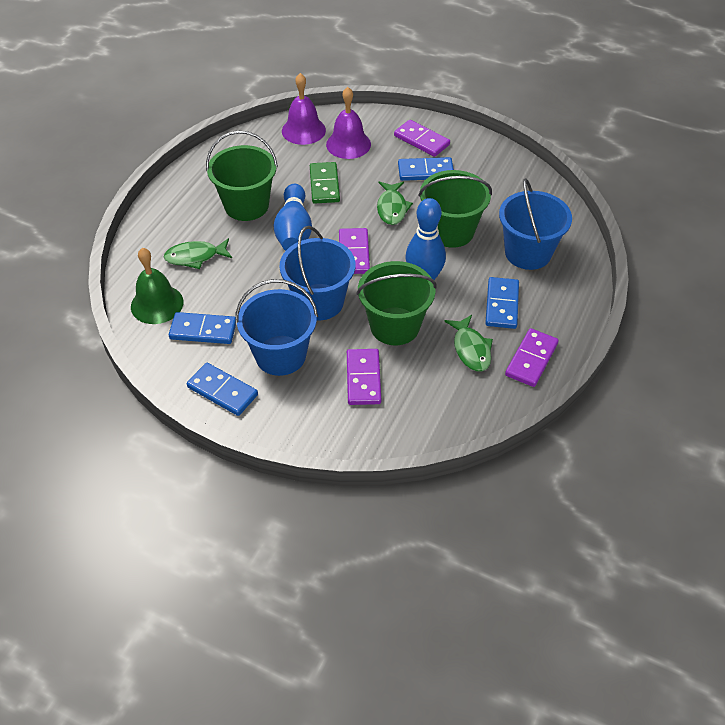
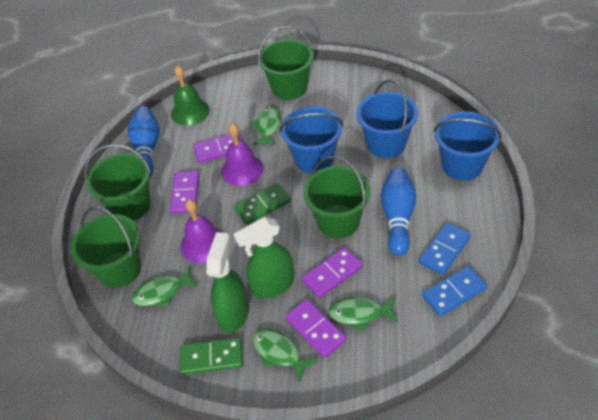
blue domino: [169,312,236,344] [187,363,258,416] [398,157,454,181] [485,277,519,329] = 4 -> [419,222,471,275] [422,266,487,316] = 2
green bucket: [206,131,278,221] [356,261,436,345] [418,170,492,248] = 3 -> [71,207,141,288] [84,144,151,221] [258,26,314,100] [303,156,370,238] = 4
green domino: [310,162,340,204] = 1 -> [180,338,243,375] [234,183,291,225] = 2
green fish: [164,238,232,269] [377,181,413,225] [444,315,493,371] = 3 -> [132,267,198,306] [250,106,281,145] [253,328,318,382] [328,297,398,331] = 4
green spray bottle: none = 0 -> [206,232,249,333] [234,217,294,299] = 2

